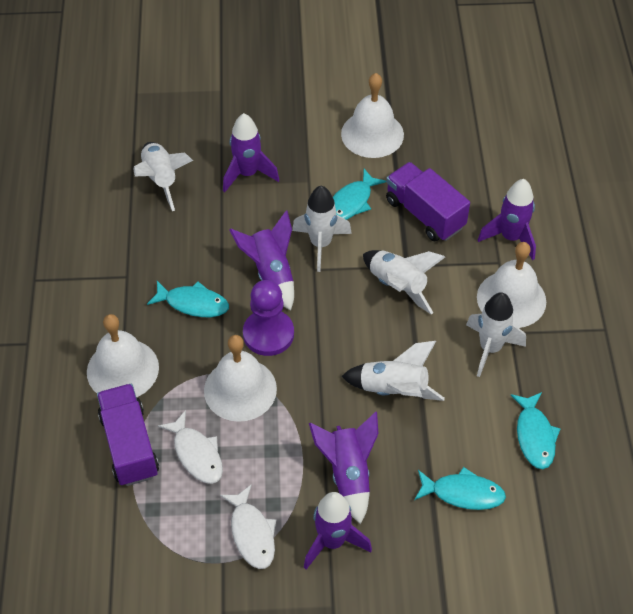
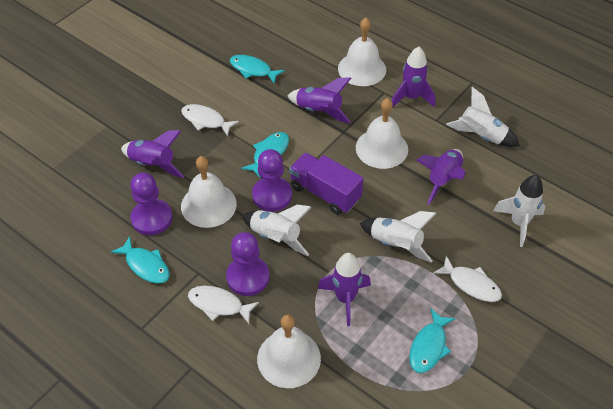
purple pawn: [243,280,294,356] = 1 -> [130,173,172,235] [226,232,270,296] [252,149,292,212] = 3
purple truck: [97,384,159,486] [386,162,470,241] = 2 -> [289,153,363,215] = 1
white fish: [158,410,223,484] [220,484,276,569] = 2 -> [181,104,239,136] [188,286,259,324] [433,256,502,302] = 3
white rocket: [133,142,193,211] [292,186,352,272] [341,341,445,401] [363,250,445,315] [466,292,526,377] = 5 -> [243,205,311,256] [360,211,436,263] [446,87,520,147] [493,175,545,247] = 4

